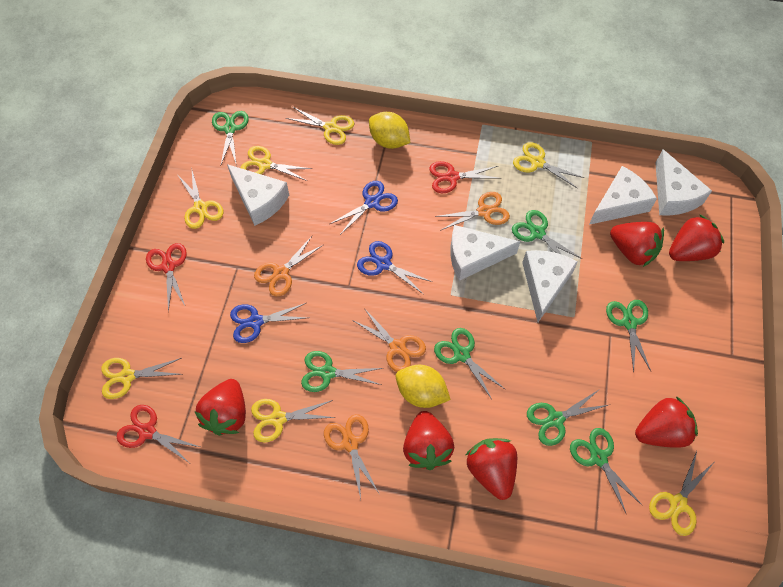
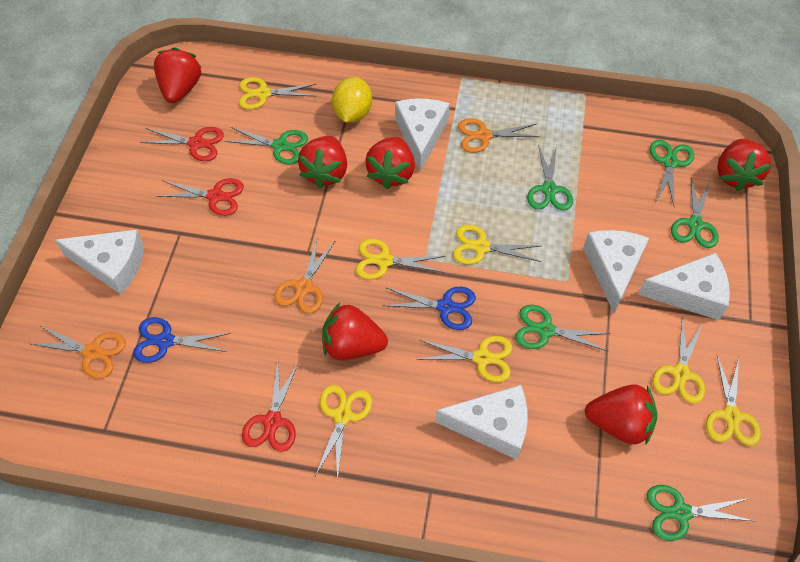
blue scissors: [230,303,308,343] [330,181,398,235] [357,241,432,294] = 3 -> [133,317,230,363] [383,287,476,330] = 2
green scissors: [212,111,249,166] [301,351,383,392] [434,328,506,399] [512,210,582,259] [527,389,608,446] [570,428,642,515] [606,300,651,373] = 7 -> [225,127,308,165] [515,305,611,352] [527,144,573,210] [647,485,754,541] [650,140,694,206] [671,177,719,248] = 6
orange scissors: [254,235,323,296] [324,414,379,499] [352,308,426,372] [435,192,510,231] = 4 -> [32,326,126,378] [274,235,336,314] [458,118,539,153] = 3
yellow lemon: [369,112,410,149] [396,365,451,408] = 2 -> [332,77,372,123] = 1

